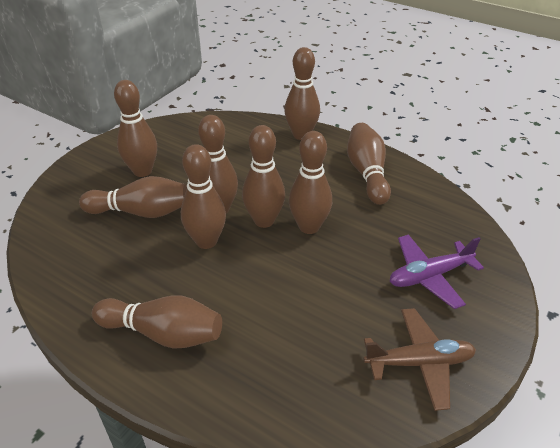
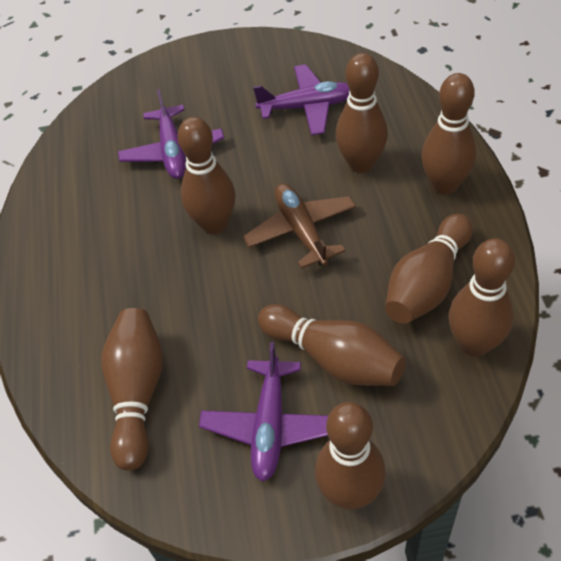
brown bowling pin: [79,176,187,218] [92,295,222,349] [114,80,157,177] [181,144,226,249] [198,115,238,214] [242,125,285,228] [284,47,320,140] [289,131,332,234] [347,123,391,205] = 9 -> [101,308,163,471] [177,117,236,234] [258,304,406,386] [315,402,386,510] [335,53,388,173] [385,214,473,324] [421,73,476,195] [448,238,515,357] = 8
purple plane: [390,234,484,309] = 1 -> [118,90,224,179] [199,342,328,482] [253,64,350,135] = 3

